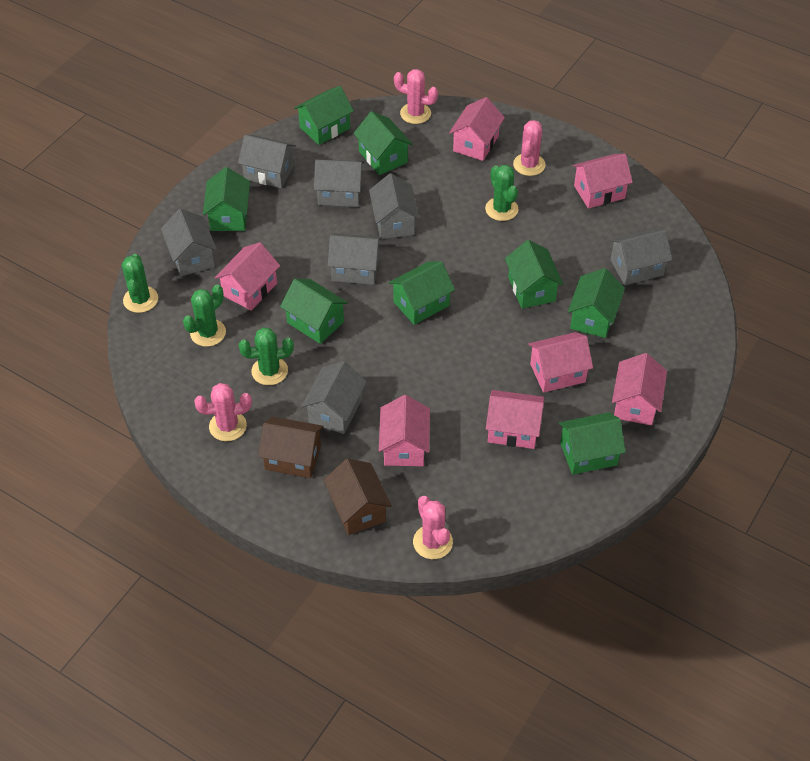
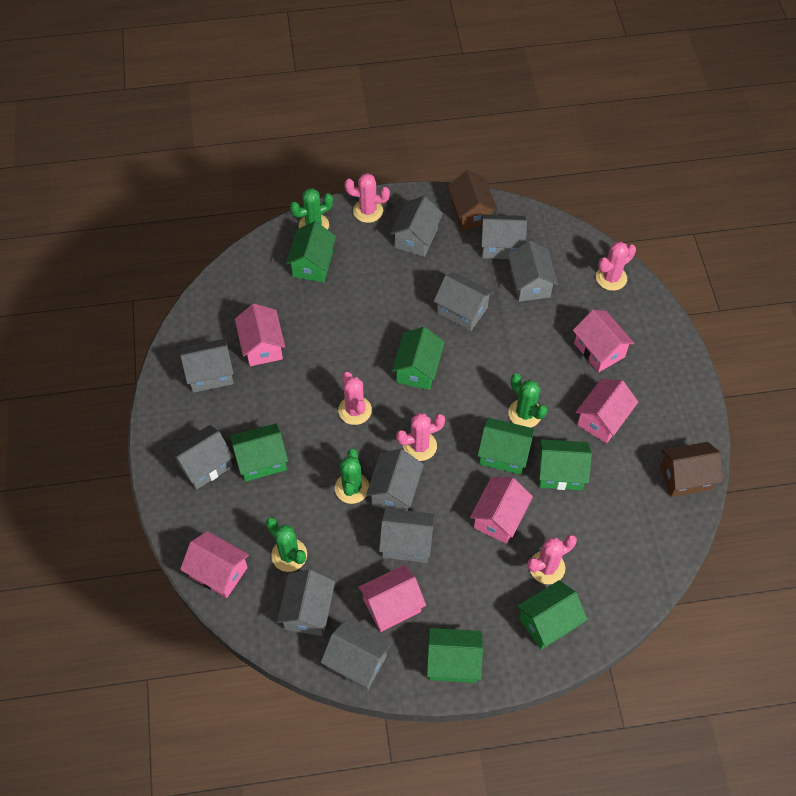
green house: [203,167,250,231] [280,279,348,344] [294,86,354,145] [353,111,412,175] [389,261,455,325] [505,240,563,309] [559,412,626,475] [568,268,625,338] = 8 -> [230,423,288,482] [286,221,336,283] [392,327,445,390] [427,628,483,683] [478,418,535,475] [517,580,588,650] [539,439,592,490] = 7
grey house: [161,209,217,276] [238,135,296,188] [301,361,367,434] [314,159,364,207] [328,233,382,285] [369,173,420,239] [610,229,672,285] = 7 -> [169,425,234,490] [180,338,234,393] [277,570,335,636] [321,620,391,690] [366,449,424,511] [379,508,435,563] [390,196,443,257] [434,272,494,331] [481,214,527,259] [508,241,558,302] = 10
pink cactus: [194,383,252,441] [394,69,438,124] [413,496,453,559] [513,120,546,176] = 4 -> [338,372,372,425] [345,173,390,223] [396,413,445,461] [527,535,577,584] [596,241,636,291] = 5
pink house: [215,242,280,311] [379,395,430,466] [449,97,505,161] [486,390,544,449] [528,332,593,393] [573,154,633,209] [612,353,667,425] = 7 -> [180,531,249,598] [235,304,285,366] [358,565,426,632] [470,477,533,544] [573,310,635,372] [576,379,638,443] = 6

